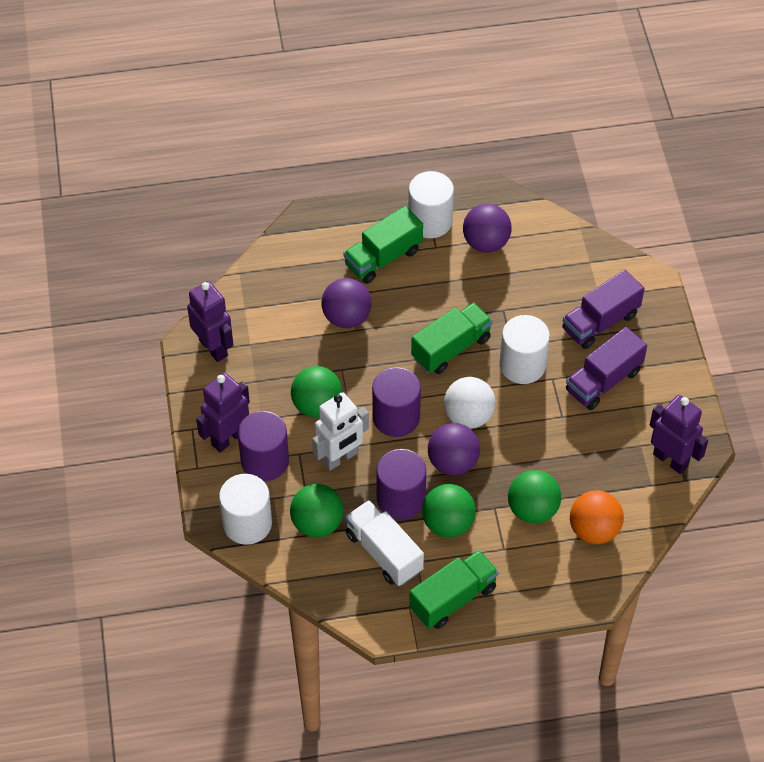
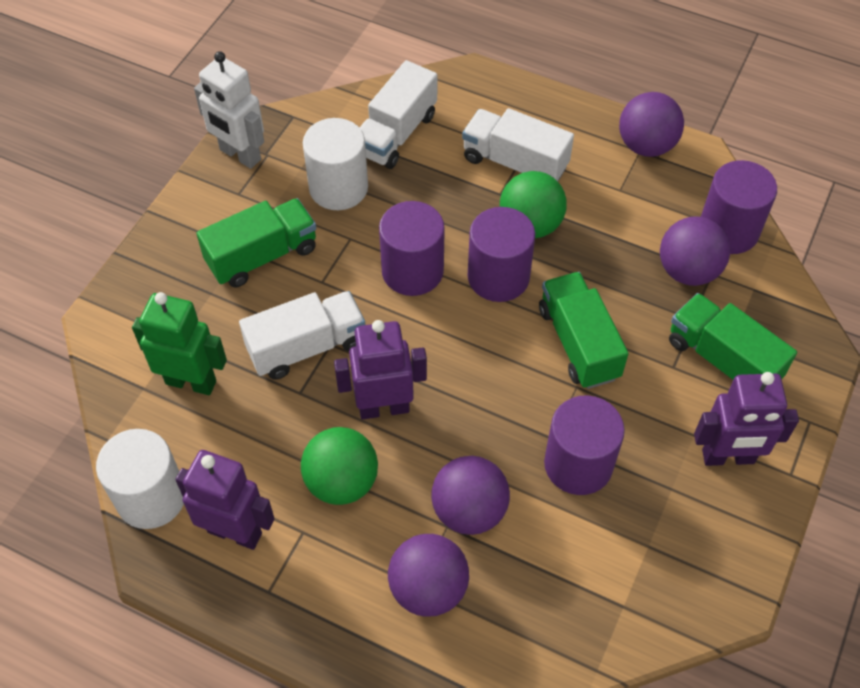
green ball: [290,484,344,538] [291,366,342,418] [422,484,476,538] [508,470,561,524] = 4 -> [301,427,378,505] [500,171,567,238] = 2
green robot: none = 0 -> [132,292,227,395] = 1
orange ball: [570,490,624,544] = 1 -> none = 0
purple ball: [321,278,371,328] [428,423,480,476] [463,204,512,253] = 3 -> [388,534,469,617] [431,456,510,535] [619,92,684,157] [660,216,730,286] = 4
purple cylinder: [238,411,289,481] [372,367,421,437] [376,449,426,520] = 3 -> [379,201,445,296] [468,207,535,302] [544,395,625,495] [701,160,777,254] = 4
purple truck: [562,270,644,349] [566,327,647,410] = 2 -> none = 0
white ball: [444,377,496,429] = 1 -> none = 0
white cylinder: [219,474,272,545] [408,171,454,238] [499,315,550,384] = 3 -> [96,429,184,529] [303,118,368,210] = 2
white truck: [345,500,424,586] = 1 -> [239,291,365,380] [360,60,438,169] [462,108,574,181] = 3

